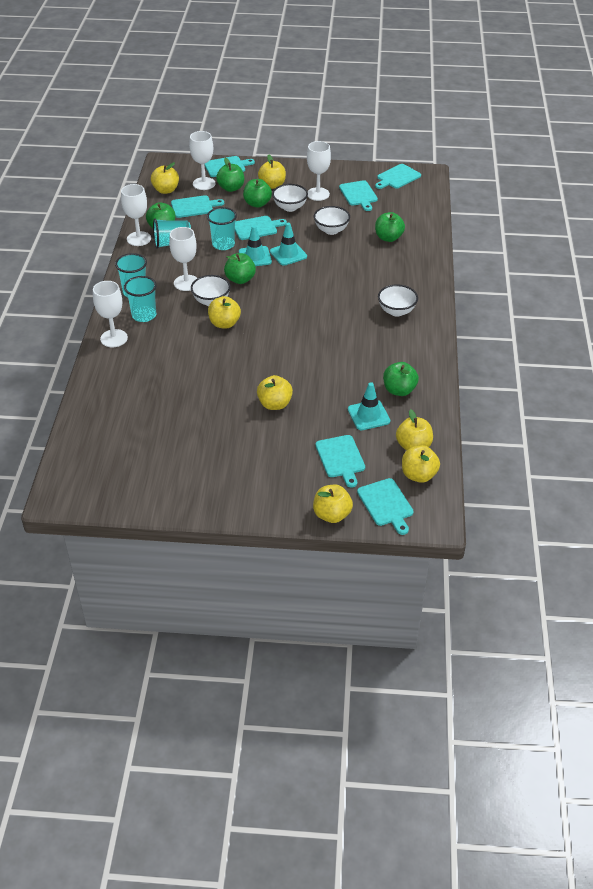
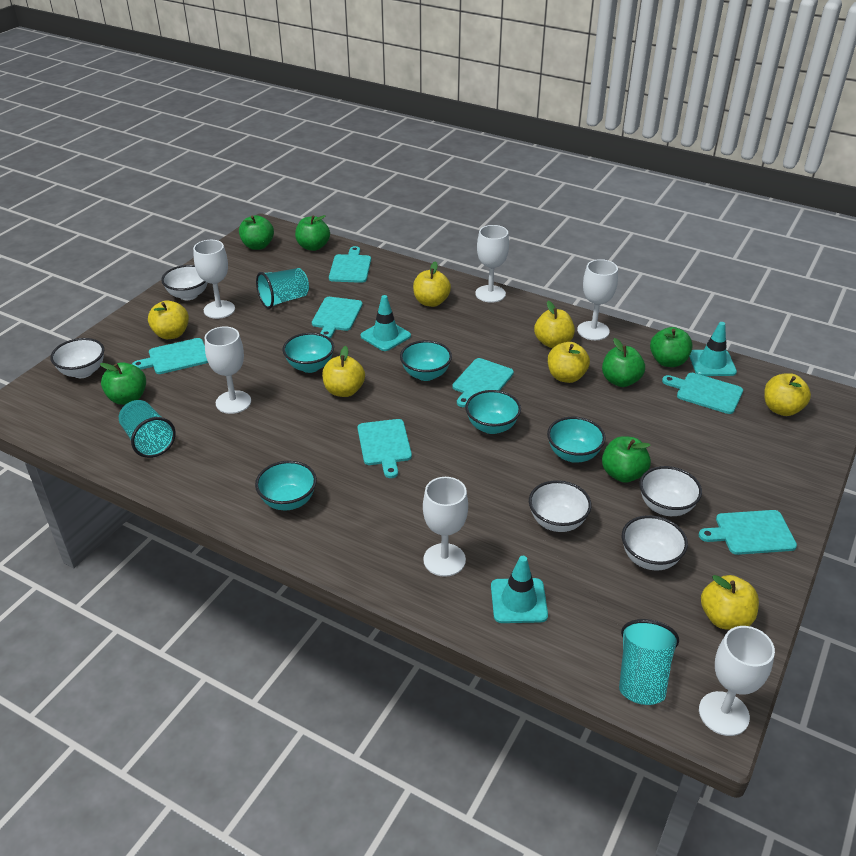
turquoise bowl: none = 0 -> [255,461,317,511] [282,333,334,373] [400,340,452,381] [465,390,521,434] [547,417,606,463] = 5
turquoise cup: [115,253,147,297] [124,276,157,322] [153,219,191,249] [207,207,237,250] = 4 -> [119,400,176,458] [256,268,309,309] [619,619,679,705] = 3
white bowl: [191,275,231,306] [272,184,308,212] [314,206,350,235] [378,284,418,317] = 4 -> [50,338,104,378] [161,265,207,300] [529,480,592,532] [622,515,688,570] [639,466,702,516] = 5
white goblet: [93,281,128,347] [121,184,151,246] [169,227,197,291] [189,131,215,190] [307,141,331,201] = 5 -> [193,240,235,319] [205,326,251,414] [423,477,468,577] [475,225,509,303] [577,259,618,340] [699,626,775,736] = 6

